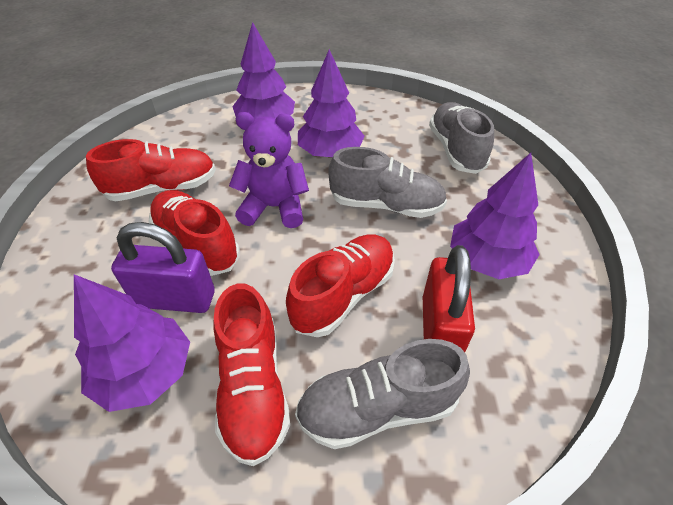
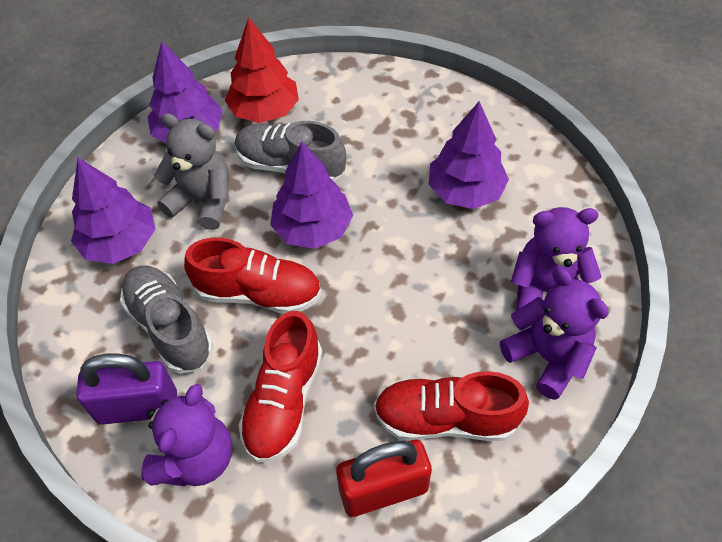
grey shoe: [295,339,470,449] [328,147,447,218] [429,102,494,174] = 3 -> [120,266,213,374] [235,121,346,181] = 2
grey teddy bear: none = 0 -> [154,113,229,230] = 1
purple teddy bear: [229,112,309,228] = 1 -> [141,384,232,486] [500,268,609,400] [511,207,602,311] = 3
red shoe: [86,139,216,201] [148,190,240,276] [213,283,290,466] [286,234,395,337] = 4 -> [184,238,321,314] [238,311,322,463] [374,371,529,441] = 3
red tree: none = 0 -> [225,17,299,123] = 1

